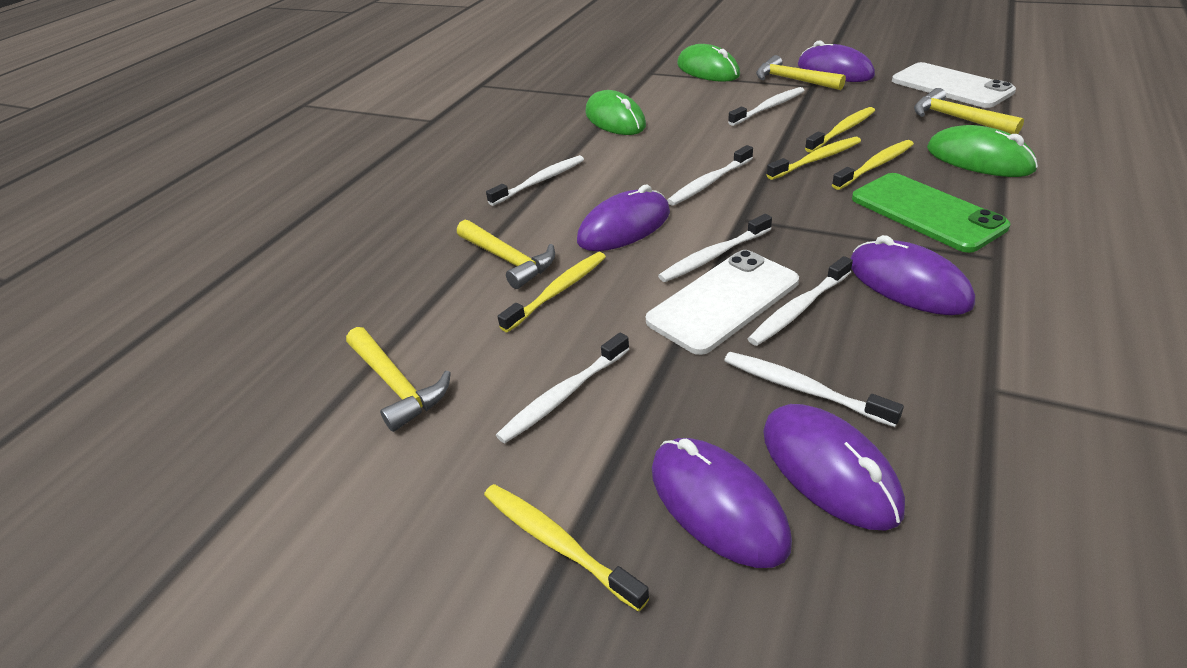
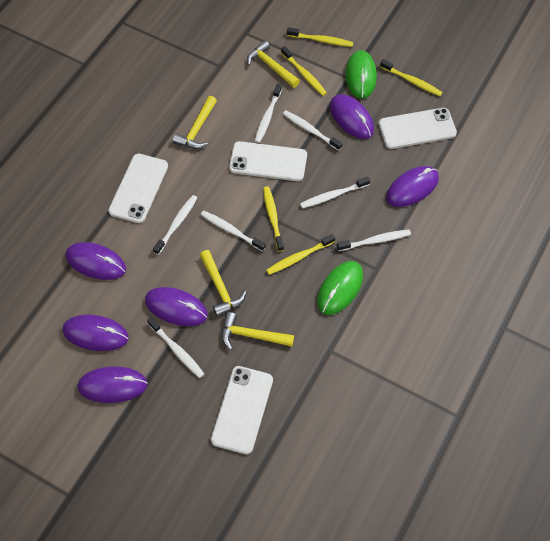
green mouse: [585,90,646,135] [677,44,740,82] [927,125,1038,177] = 3 -> [317,261,363,315] [345,50,377,99] = 2
green phone: [852,173,1010,253] = 1 -> none = 0
purple mouse: [577,185,670,251] [652,438,792,568] [763,404,905,531] [798,40,875,82] [850,235,975,315] = 5 -> [63,315,129,351] [66,242,126,280] [77,366,148,403] [145,287,208,326] [330,94,374,139] [386,166,439,207] = 6
white phone: [646,250,799,355] [892,62,1016,108] = 2 -> [108,154,168,223] [211,366,273,454] [229,141,307,181] [378,108,457,149] = 4

